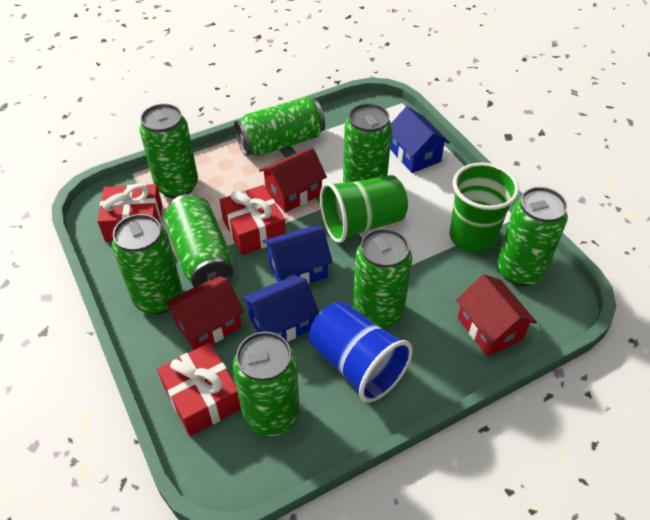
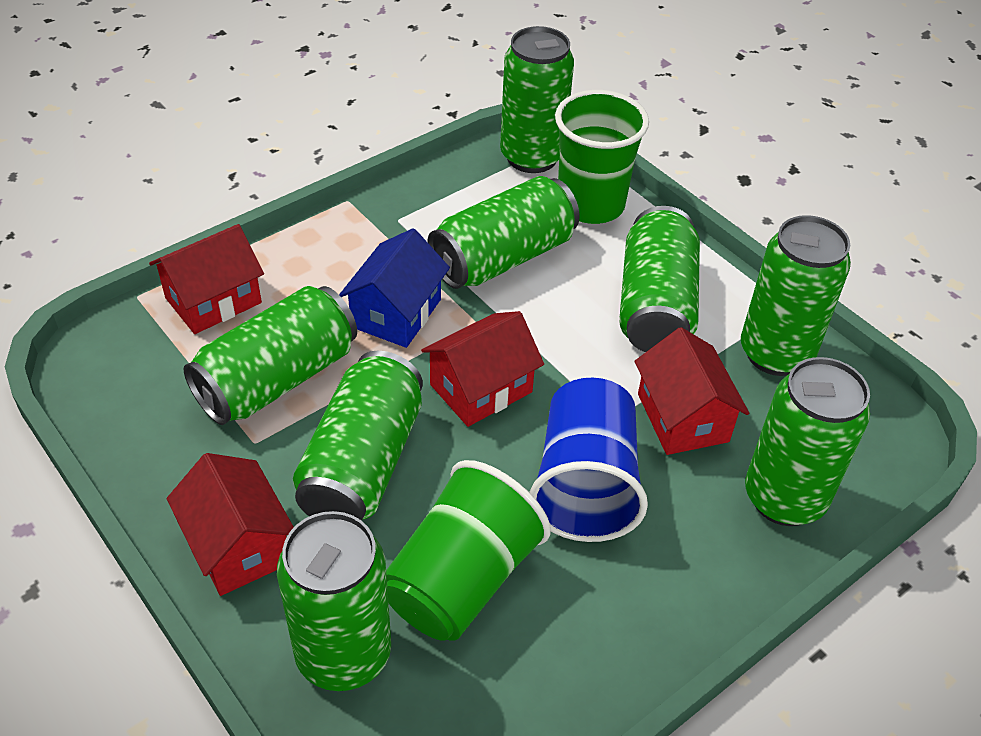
blue house: [242,275,319,342] [263,226,333,284] [390,106,450,173] = 3 -> [339,228,450,348] = 1
red gift: [97,183,162,242] [157,343,241,436] [220,185,286,255] = 3 -> none = 0
red house: [165,276,244,350] [259,148,327,213] [456,274,537,357] = 3 -> [149,224,264,334] [167,453,294,596] [421,311,544,427] [635,327,749,455] = 4

